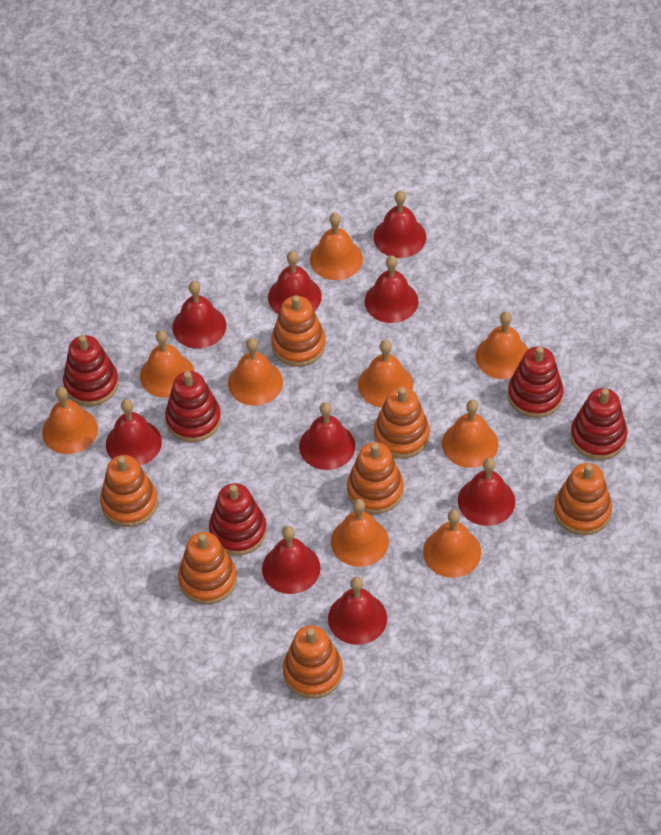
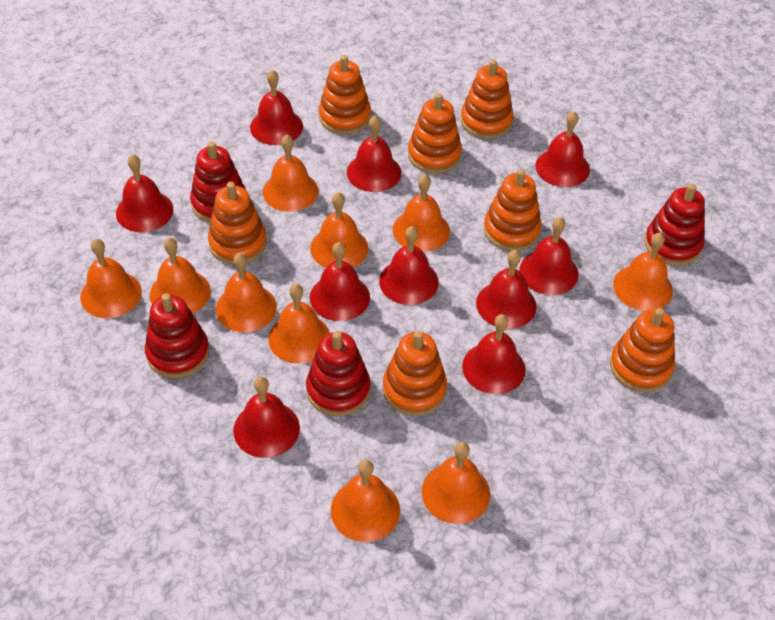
orange bell: [42,387,98,454] [140,330,195,398] [228,338,283,406] [310,213,363,280] [331,499,389,567] [358,340,413,408] [423,510,481,578] [442,400,498,468] [475,311,528,379] = 9 -> [80,239,142,318] [150,237,211,314] [216,253,277,332] [263,135,319,212] [268,284,330,364] [310,192,368,268] [331,460,400,542] [393,174,450,252] [422,442,490,524] [613,233,673,311] = 10
red bell: [106,399,162,466] [172,281,226,349] [262,526,320,594] [268,251,322,314] [299,402,355,470] [328,577,387,645] [365,255,419,323] [374,191,426,258] [458,458,515,526] = 9 -> [116,154,173,232] [233,376,300,458] [250,70,303,145] [310,242,370,321] [347,116,401,192] [379,226,439,305] [462,314,525,394] [476,250,537,329] [519,217,579,295] [535,111,590,187] = 10
red stacking toy: [63,335,119,406] [165,371,221,442] [209,483,267,556] [508,346,564,418] [570,388,628,460] = 5 -> [145,293,209,378] [190,141,246,223] [306,331,371,416] [644,184,705,266] = 4

